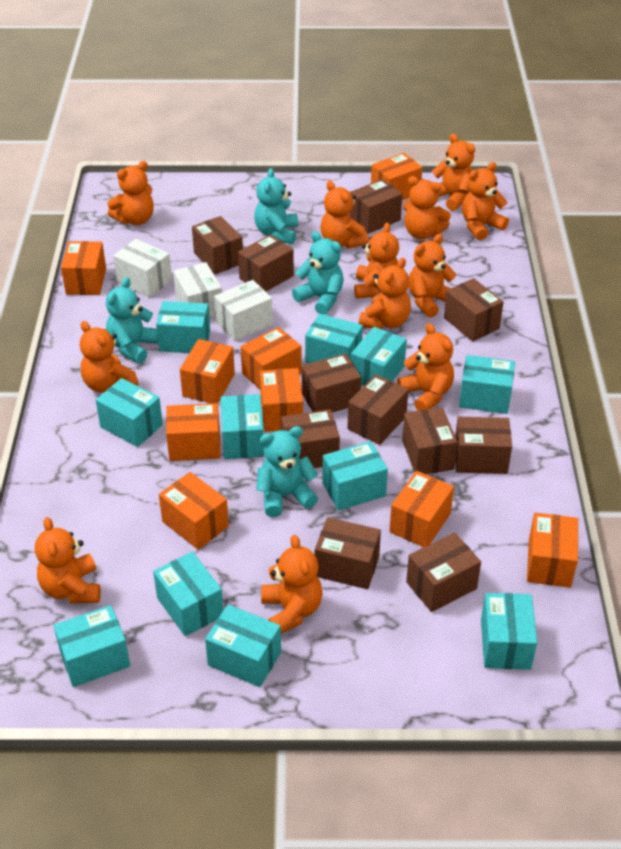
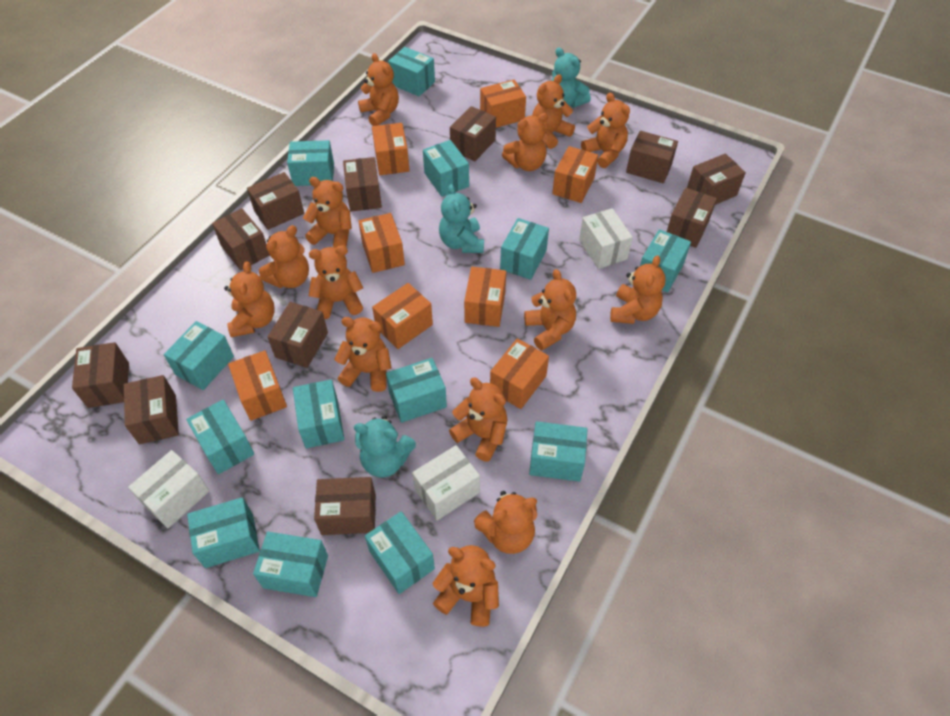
orange box: [61,241,106,295] [159,472,229,550] [166,403,220,461] [180,339,235,404] [241,327,302,389] [260,368,303,432] [371,153,423,200] [389,471,454,547] [527,513,578,588] = 9 -> [228,350,287,421] [358,213,405,273] [372,123,410,175] [372,283,433,349] [464,267,506,327] [480,80,526,128] [490,338,549,409] [552,146,598,203] = 8
orange teddy bear: [35,517,101,603] [80,321,138,393] [107,161,154,225] [261,535,323,634] [320,180,369,249] [354,223,399,298] [359,258,411,329] [397,323,454,411] [403,176,451,239] [409,234,457,318] [432,134,475,211] [462,162,509,240] = 12 -> [224,262,274,337] [259,225,309,288] [303,177,352,248] [309,246,363,319] [334,317,392,392] [358,53,399,126] [432,545,499,627] [449,378,508,462] [474,491,537,554] [502,113,548,171] [524,269,576,351] [532,74,575,149] [581,93,630,168] [610,255,666,324] = 14
turquoise box: [54,605,130,687] [96,378,163,447] [153,552,223,636] [156,301,210,353] [205,604,281,687] [221,394,264,459] [305,314,363,364] [322,441,388,511] [351,327,407,386] [459,355,515,414] [481,593,537,670] = 11 -> [164,321,234,390] [186,400,254,474] [187,497,260,568] [253,532,328,597] [287,140,334,186] [293,379,344,448] [365,511,435,594] [386,358,447,423] [388,47,435,97] [423,140,469,197] [500,218,549,280] [529,421,588,482] [640,229,691,292] = 13
turquoise teddy bear: [106,277,158,364] [254,168,298,244] [256,426,318,517] [292,231,344,315] = 4 -> [354,415,416,478] [439,184,484,253] [551,47,591,108] = 3

